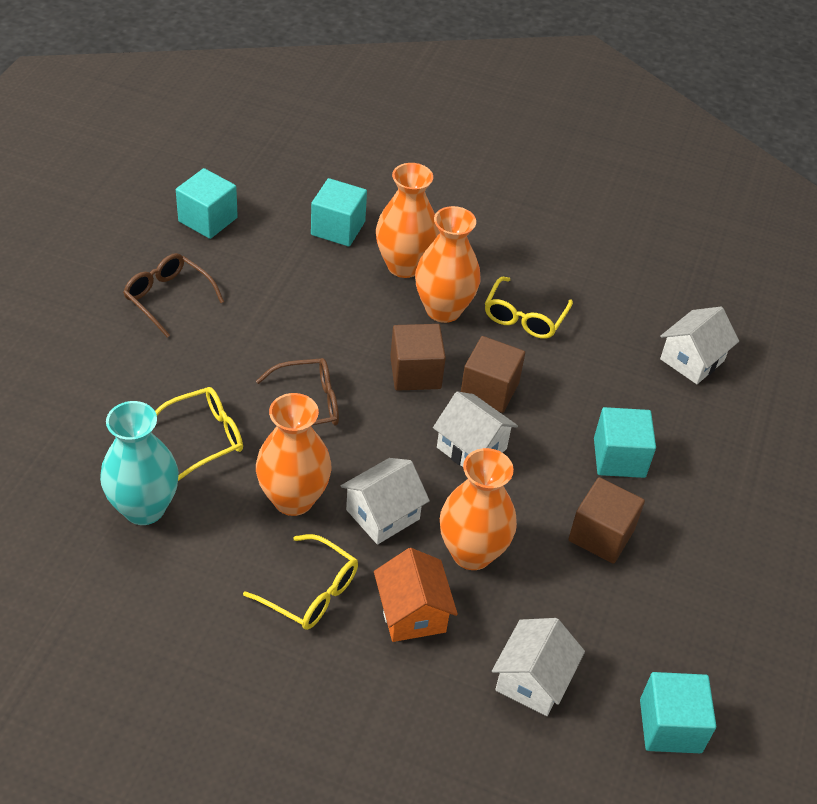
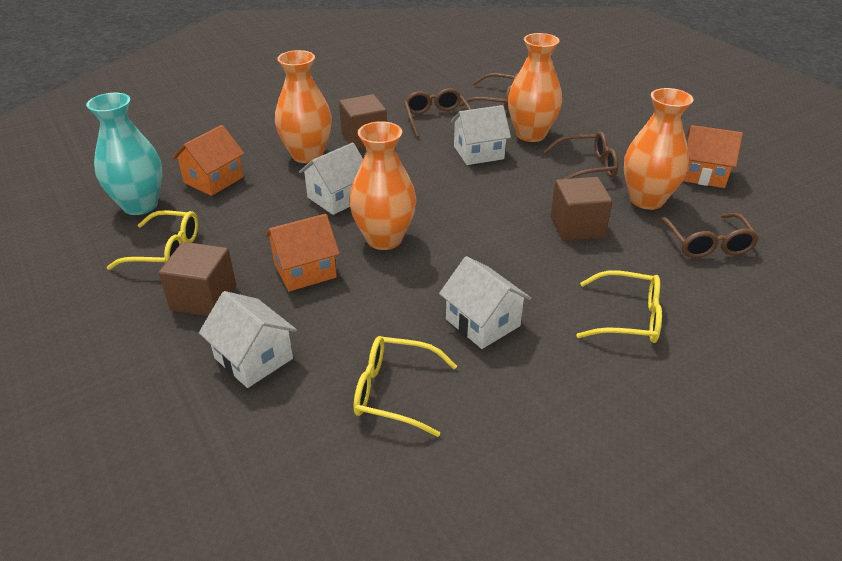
brown glasses: [123,253,224,338] [256,358,339,426] = 2 -> [404,88,471,137] [459,73,518,110] [543,132,618,179] [657,213,759,258] = 4
orange house: [374,548,458,642] = 1 -> [172,125,245,196] [265,214,340,291] [683,125,743,188] = 3
turquoise cube: [176,168,238,239] [311,178,367,247] [594,407,656,478] [640,672,716,753] = 4 -> none = 0

